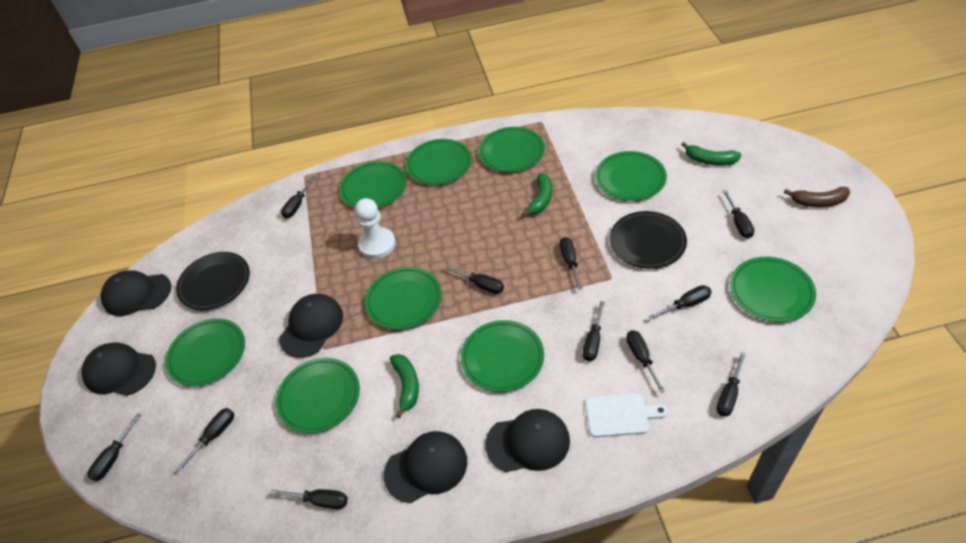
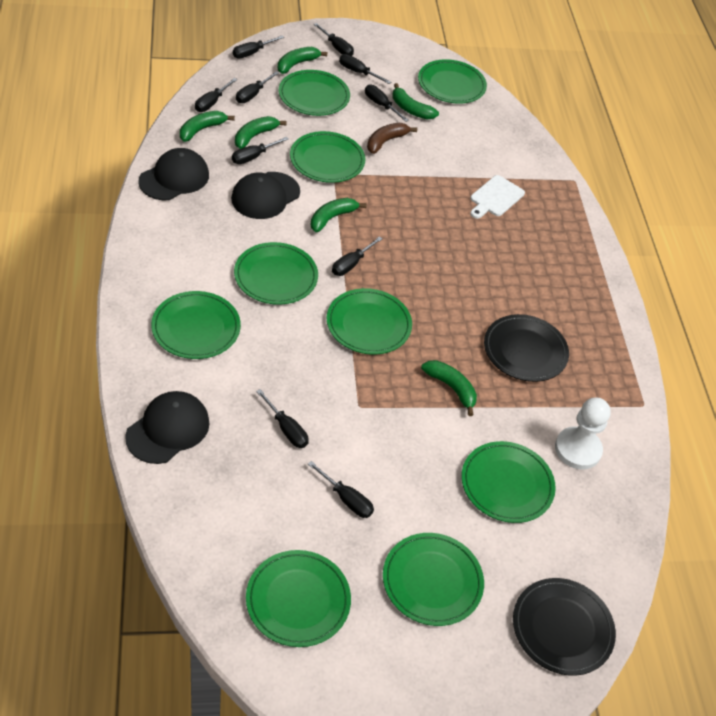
black cap: [82,342,156,396] [101,270,171,316] [279,294,343,358] [384,431,467,503] [485,409,570,472] = 5 -> [125,391,210,464] [138,148,209,200] [231,172,300,219] = 3
black screwdriver: [88,413,141,481] [176,408,234,472] [270,489,348,509] [281,176,316,218] [445,265,504,294] [560,237,583,290] [583,301,605,361] [626,330,665,393] [649,285,712,320] [716,352,746,417] [723,190,754,238] = 11 -> [195,78,237,112] [232,137,289,164] [233,36,284,59] [236,71,279,103] [256,389,309,448] [308,461,374,518] [314,23,354,56] [332,236,382,276] [339,54,391,84] [365,85,409,122] = 10
green banana: [390,354,419,418] [521,174,552,217] [681,142,741,165] = 3 -> [180,111,235,142] [235,116,287,149] [278,47,327,74] [311,198,367,232] [393,83,439,120] [421,360,477,416] = 6

